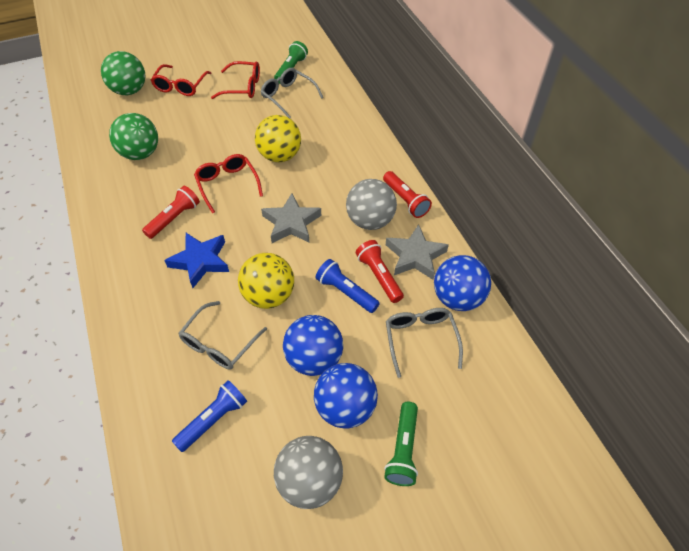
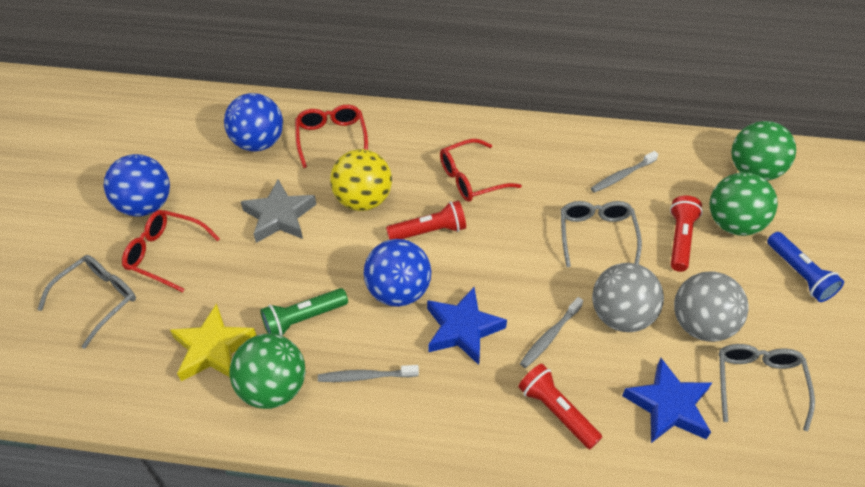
blue flashlight: [172,380,247,452] [316,259,380,313] = 2 -> [767,232,844,302] = 1
blue star: [164,233,229,288] = 1 -> [427,287,507,365] [622,358,712,443] = 2
green ball: [101,51,146,95] [109,113,158,160] = 2 -> [229,334,306,409] [709,172,778,236] [731,121,796,181] = 3
green flashlight: [274,41,308,84] [384,402,418,486] = 2 -> [260,288,348,336] = 1
grey star: [261,193,321,243] [386,224,449,280] = 2 -> [241,180,317,243] = 1
grey toothbrush: none = 0 -> [318,365,419,382] [520,297,583,368] [591,151,658,193] = 3
yellow ball: [238,253,294,309] [255,115,301,162] = 2 -> [330,149,392,211] = 1
yellow star: none = 0 -> [170,303,257,381] = 1

